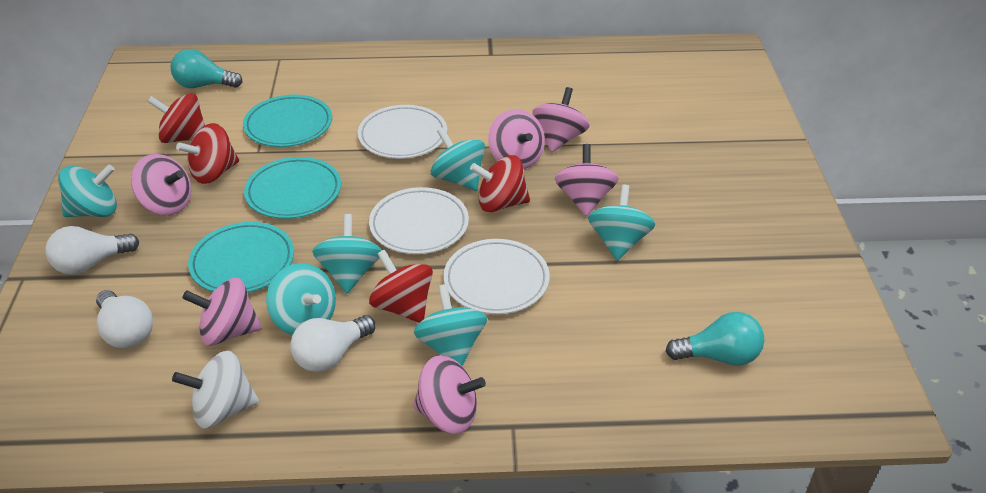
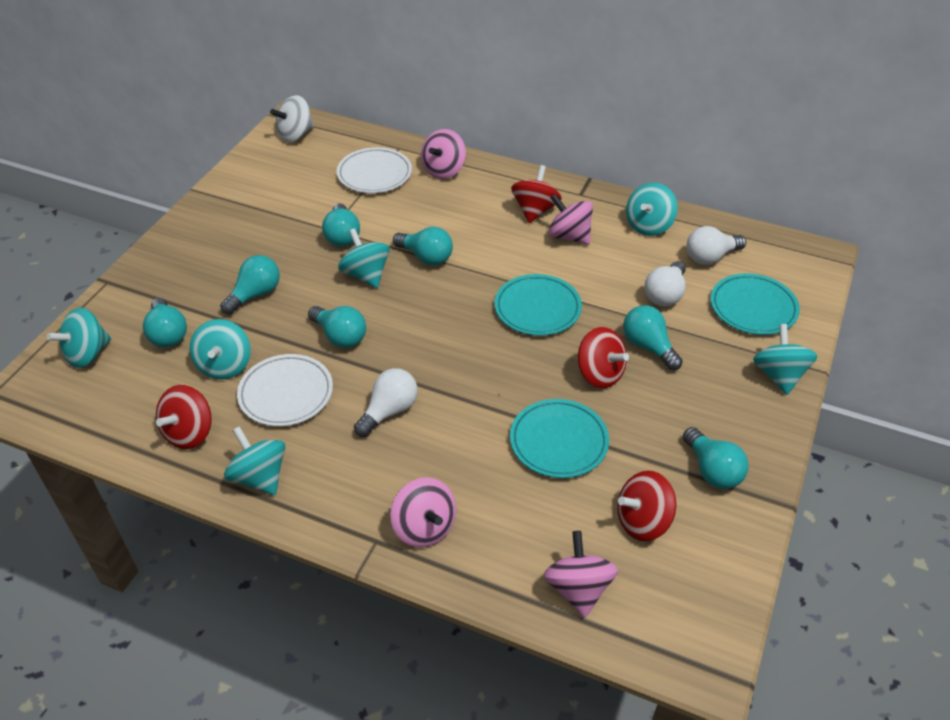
pink spinning top: [131,154,191,216] [182,278,262,346] [413,355,486,434] [488,109,545,169] [532,87,590,152] [555,144,619,216] = 6 -> [390,477,456,548] [421,129,466,179] [544,531,618,618] [549,194,593,245] = 4
turquoise light bulb: [170,49,243,88] [666,312,765,366] = 2 -> [143,298,187,347] [220,255,280,315] [308,306,366,348] [322,203,360,247] [393,227,453,266] [623,305,683,370] [683,427,749,489] = 7
white plate: [358,105,447,159] [369,187,469,254] [443,239,550,314] = 3 -> [237,354,333,427] [337,147,412,193] = 2

